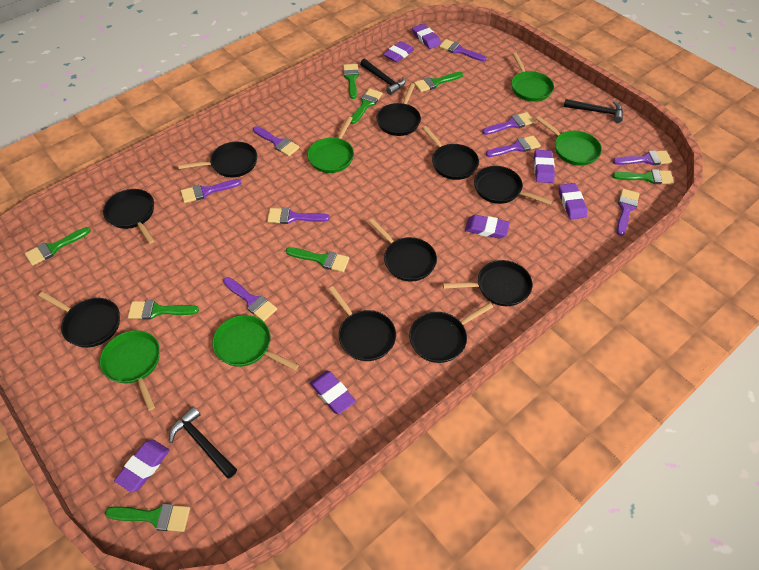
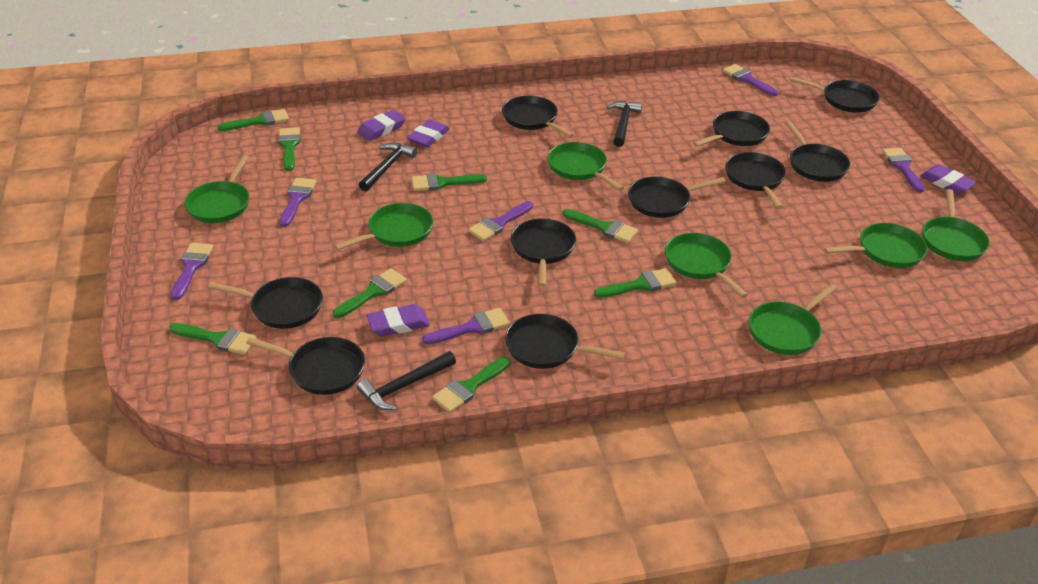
green pan: [100,330,160,411] [212,315,299,370] [307,116,354,173] [511,52,554,102] [536,116,602,166] = 5 -> [185,155,249,223] [334,203,433,250] [547,142,624,191] [665,233,748,298] [749,284,837,355] [824,223,928,268] [922,189,990,261] = 7
purple brush: [181,179,241,203] [223,277,277,322] [253,126,300,156] [267,208,330,224] [439,39,487,62] [482,112,535,135] [485,135,541,157] [613,150,672,165] [616,189,640,236] = 9 -> [171,243,213,300] [279,178,316,227] [422,308,510,345] [468,201,533,241] [723,64,778,96] [882,148,925,193] = 6
purple eraser: [114,439,170,493] [310,371,356,414] [383,41,414,63] [412,24,441,49] [465,215,510,239] [534,150,555,183] [559,183,587,219] = 7 -> [357,110,406,141] [366,304,430,336] [407,119,450,147] [920,164,977,194] = 4

